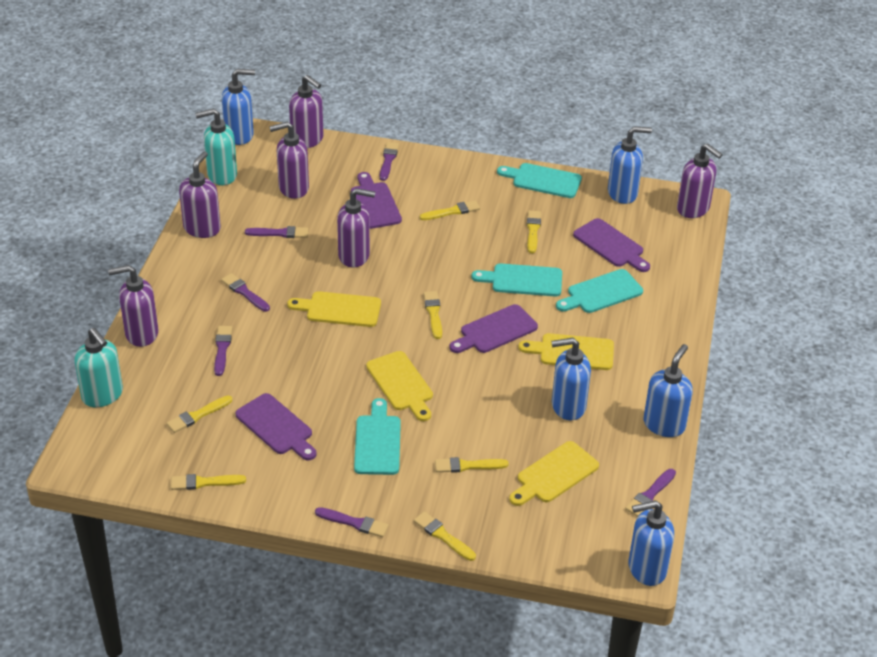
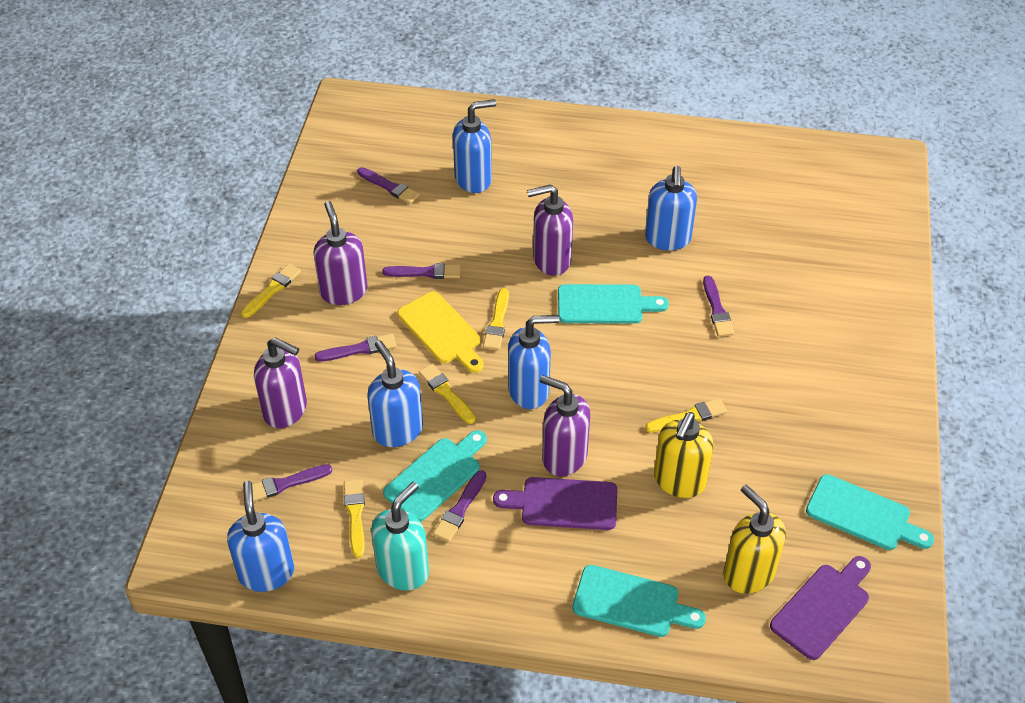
purple cutting board: [235,393,317,461] [351,172,402,229] [450,304,538,353] [573,218,650,272] = 4 -> [493,477,617,530] [770,556,871,660] = 2
purple soap dispenser: [108,265,158,347] [179,151,221,238] [269,121,309,199] [289,75,324,148] [337,188,375,268] [677,143,723,218] = 6 -> [254,338,307,428] [314,201,368,305] [527,184,573,276] [540,375,590,477] = 4
turquoise soap dispenser: [74,328,123,407] [195,108,237,185] = 2 -> [371,482,429,591] = 1
yellow brush: [167,396,232,433] [171,474,246,490] [414,511,476,561] [420,200,480,220] [424,291,442,339] [435,457,509,473] [527,210,541,253] = 7 -> [241,264,301,318] [344,479,365,558] [419,364,476,424] [483,288,509,350] [645,398,727,433] = 5
yellow cutting board: [287,291,381,327] [366,351,433,421] [509,441,599,506] [519,333,614,370] = 4 -> [398,291,484,373] = 1
yellow soap dispenser: none = 0 -> [654,412,714,498] [723,485,786,594] = 2

